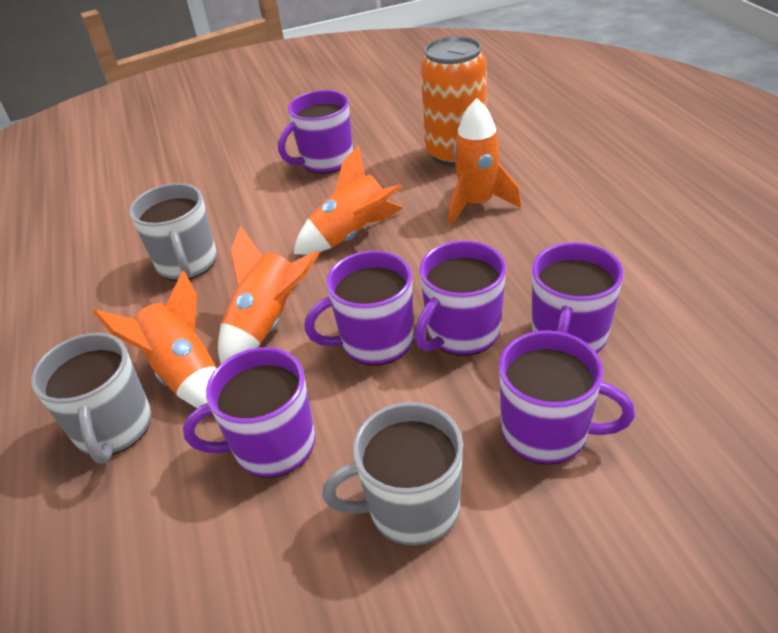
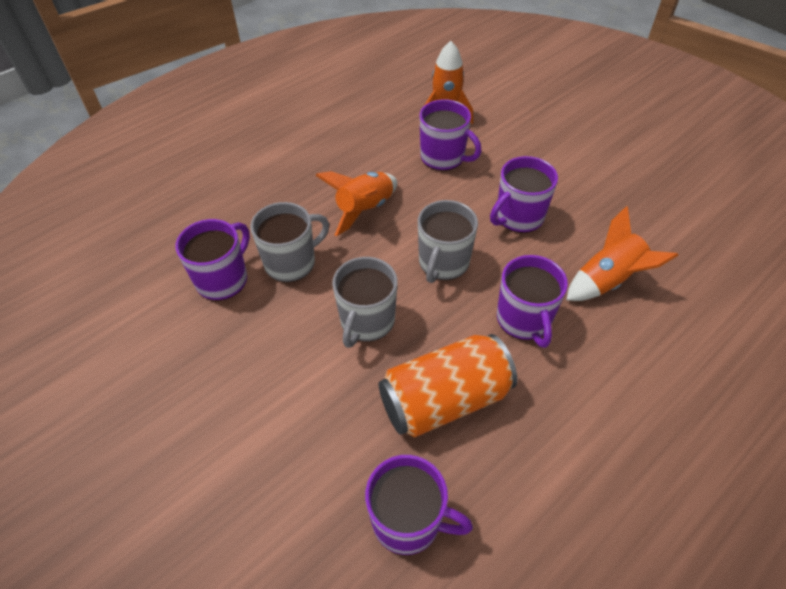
orange rocket: [93,271,216,408] [218,225,320,364] [294,145,403,255] [448,98,521,226] = 4 -> [315,171,397,236] [419,41,473,124] [566,206,678,301] = 3
purple mug: [183,347,315,478] [278,90,353,174] [304,251,414,366] [415,241,506,356] [499,330,635,465] [532,242,624,353] = 6 -> [176,219,250,301] [365,455,473,555] [420,99,482,171] [490,156,558,233] [497,255,568,348] = 5

